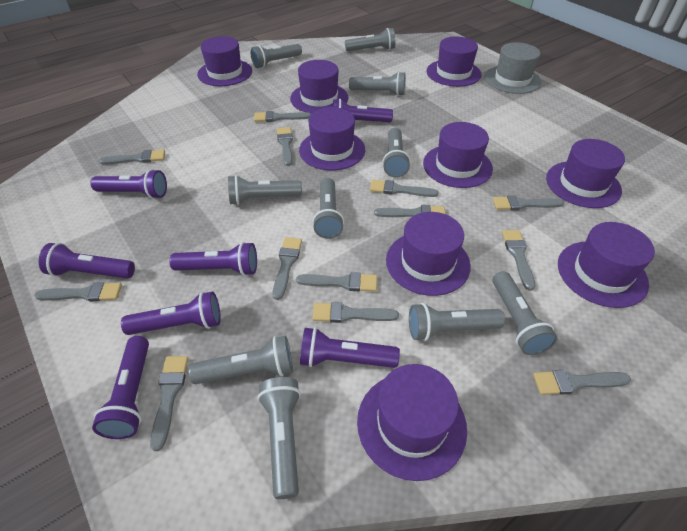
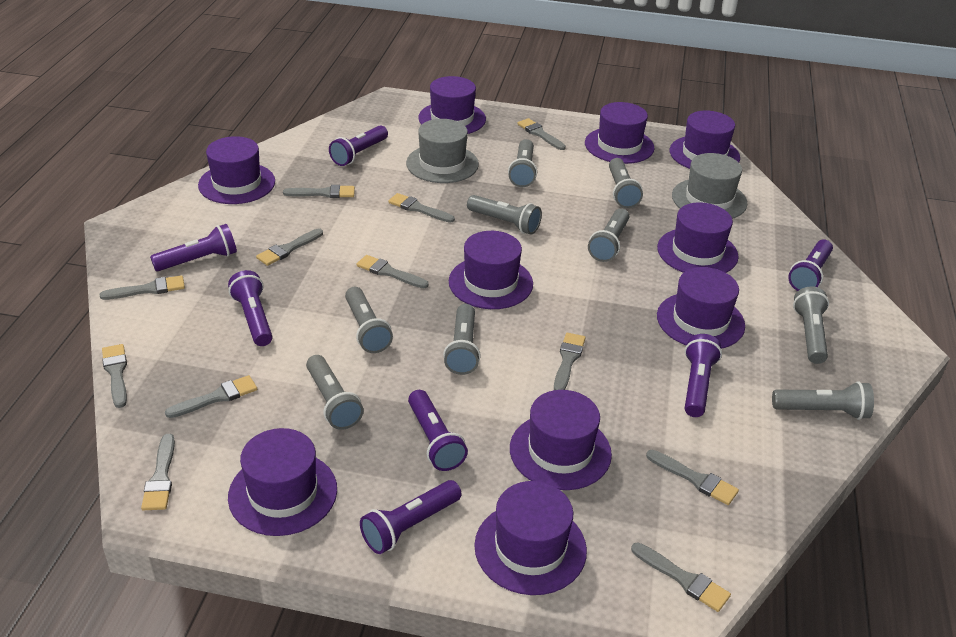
grey brush: [34,282,122,302] [99,150,165,165] [150,356,189,451] [254,111,311,122] [273,237,302,300] [277,127,293,166] [296,272,377,292] [312,302,399,323] [370,179,438,197] [374,205,446,217] [493,195,564,210] [502,230,535,291] [533,370,631,395] = 13 -> [100,275,185,300] [102,344,127,408] [141,434,175,510] [165,375,257,418] [256,228,323,266] [283,185,355,198] [356,255,429,288] [388,193,455,223] [517,118,566,150] [554,333,586,390] [631,543,731,612] [646,450,739,505] = 12
grey flashlight: [189,336,293,384] [228,175,302,205] [251,44,302,68] [257,377,301,499] [312,178,344,239] [345,28,395,51] [349,72,406,96] [382,128,411,178] [409,303,505,341] [493,271,557,355] = 10 -> [306,355,363,430] [345,287,393,353] [443,304,481,375] [467,195,542,235] [508,139,537,187] [588,208,629,262] [609,158,643,208] [772,381,874,420] [793,286,829,364] = 9
grey hat: [485,42,541,94] = 1 -> [406,119,479,183] [672,153,748,219] = 2
purple hat: [197,36,252,86] [290,60,349,114] [299,107,365,171] [357,364,467,481] [386,212,471,296] [423,122,493,188] [427,37,481,87] [546,139,625,208] [558,222,655,308] = 9 -> [198,136,275,204] [228,428,337,536] [418,76,486,134] [449,231,533,309] [474,481,587,595] [510,390,612,490] [585,102,655,164] [657,202,739,273] [657,267,745,349] [670,110,740,169] = 10

